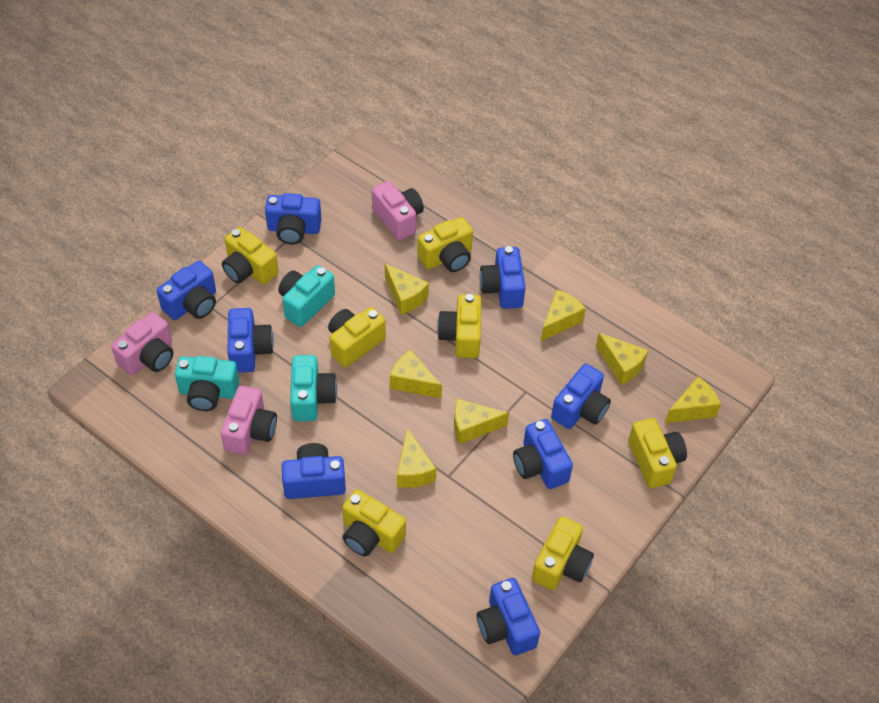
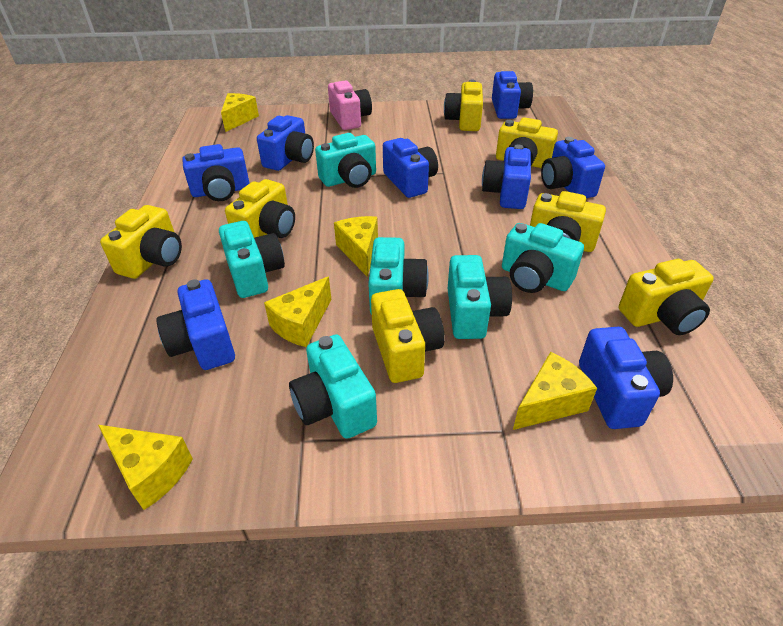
pink camera: [111,312,174,375] [220,386,277,455] [372,181,424,240] = 3 -> [328,80,372,130] = 1
turquoise camera: [175,356,239,411] [278,265,335,327] [290,355,337,421] = 3 -> [219,221,285,298] [289,334,377,439] [315,133,376,188] [368,237,429,315] [448,255,512,339] [502,223,584,293] = 6
yellow cheese: [385,263,429,315] [390,350,442,398] [397,428,436,488] [454,399,509,444] [541,289,586,341] [596,333,648,385] [665,376,721,423] = 7 -> [98,425,193,510] [221,93,259,132] [264,277,331,347] [334,216,378,277] [513,352,597,430] = 5

